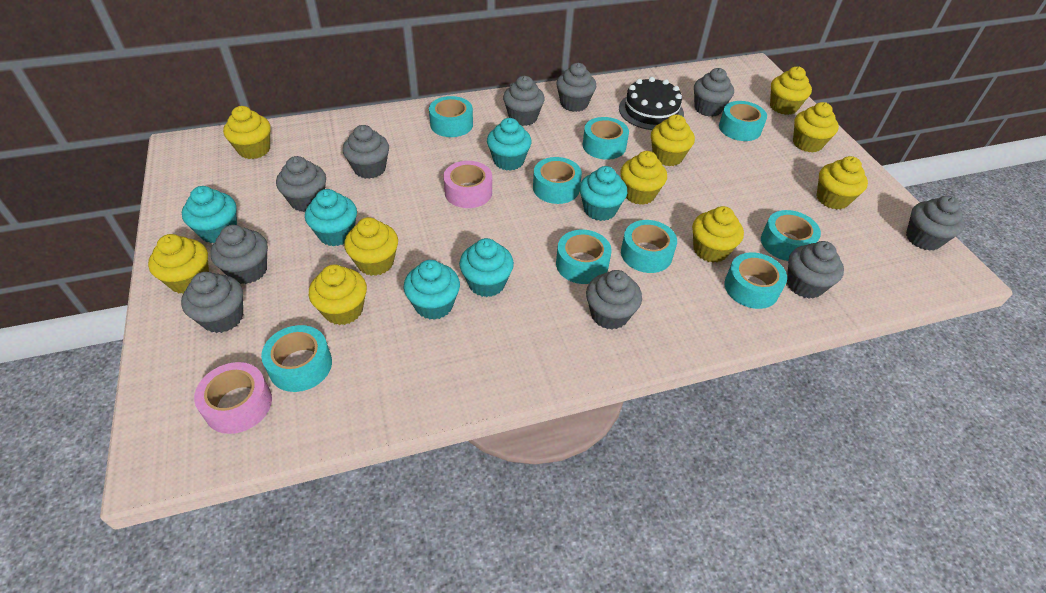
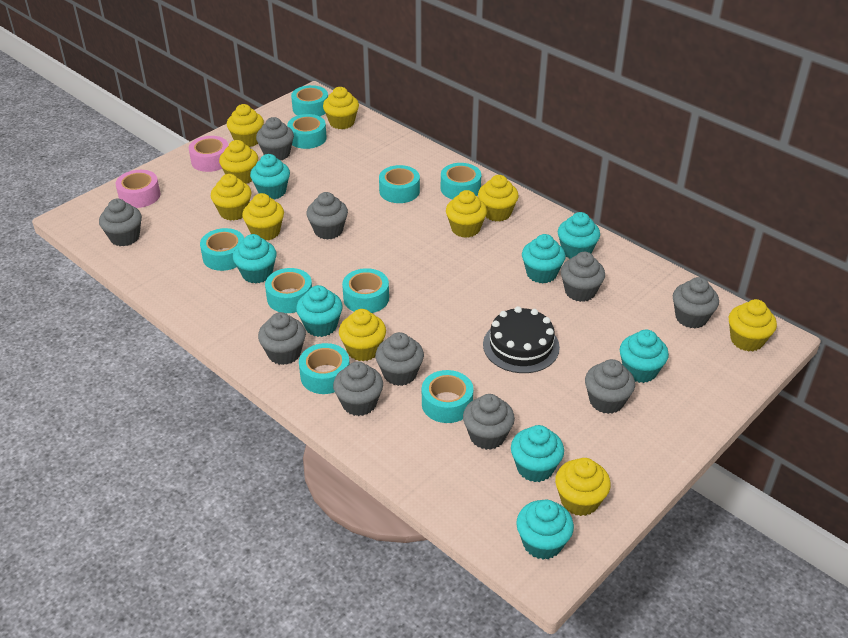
turquoise cupcake: [182,186,237,243] [305,189,357,246] [404,260,460,320] [459,238,514,297] [487,118,532,171] [579,166,627,221] = 6 -> [233,234,277,284] [250,154,290,199] [296,285,343,337] [511,425,564,482] [516,500,574,560] [522,234,565,283] [558,212,600,259] [620,330,669,383] = 8

